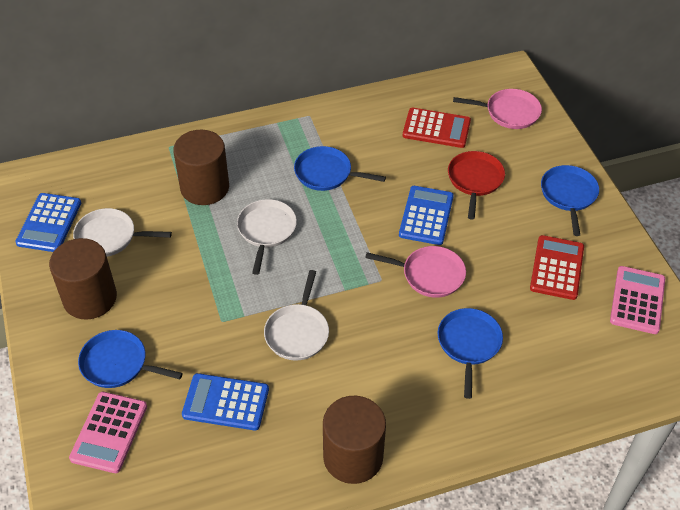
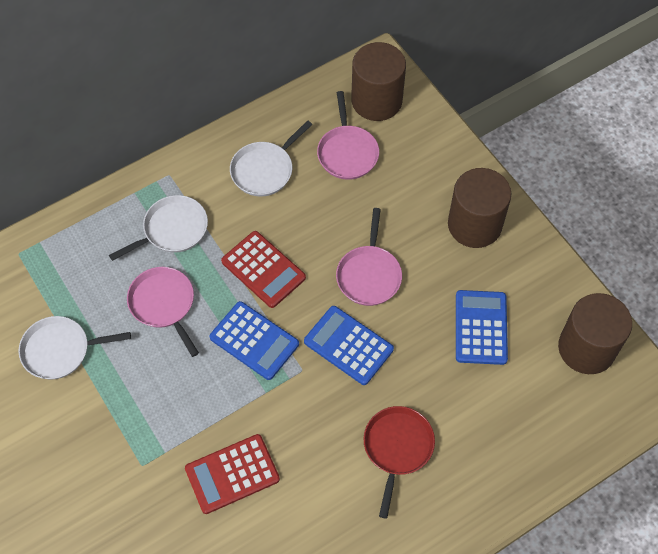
blue pan: [78,330,183,388] [294,146,386,191] [438,308,503,399] [541,165,599,236] = 4 -> none = 0
pink calculator: [69,392,147,473] [610,266,665,334] = 2 -> none = 0
pink pan: [365,246,466,298] [453,89,542,129] = 2 -> [127,267,199,357] [317,91,379,180] [336,208,402,306] = 3

